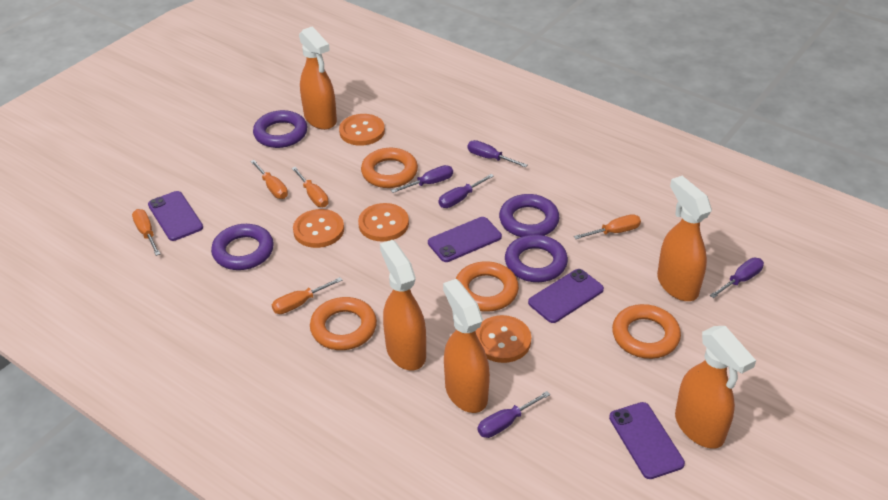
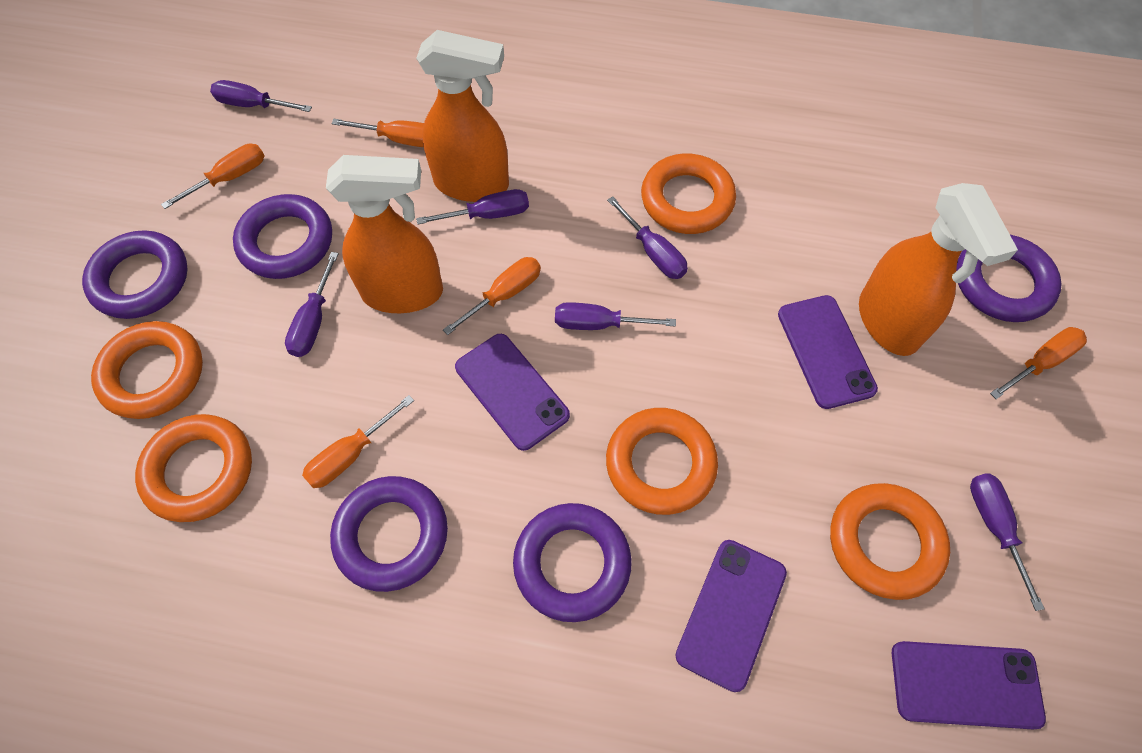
orange button: [293,209,344,248] [339,114,385,146] [358,203,409,241] [475,315,531,363] = 4 -> none = 0
orange ring: [310,297,377,350] [361,148,418,188] [456,261,519,312] [612,304,681,359] = 4 -> [91,321,203,419] [135,414,252,522] [606,408,718,515] [641,153,736,234] [830,483,950,600] = 5
orange spray bottle: [299,26,337,130] [380,240,426,371] [443,279,490,413] [657,176,712,301] [675,326,756,449] = 5 -> [326,155,443,313] [416,30,509,202] [859,183,1018,356] = 3
purple ring: [211,224,274,270] [253,110,307,148] [499,194,559,237] [505,235,568,282] = 4 -> [82,230,188,319] [233,194,332,279] [330,476,448,592] [513,503,632,622] [957,235,1062,322] = 5
purple screwdriver: [391,165,453,193] [439,174,494,208] [468,140,527,167] [478,391,550,438] [710,258,764,298] = 5 -> [210,80,312,112] [285,252,339,357] [416,189,529,224] [555,302,676,330] [607,196,688,279] [970,473,1045,611] = 6

